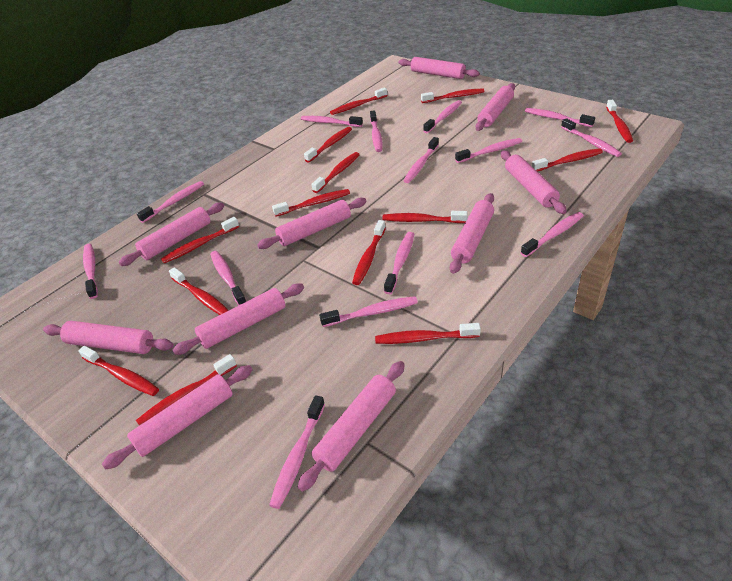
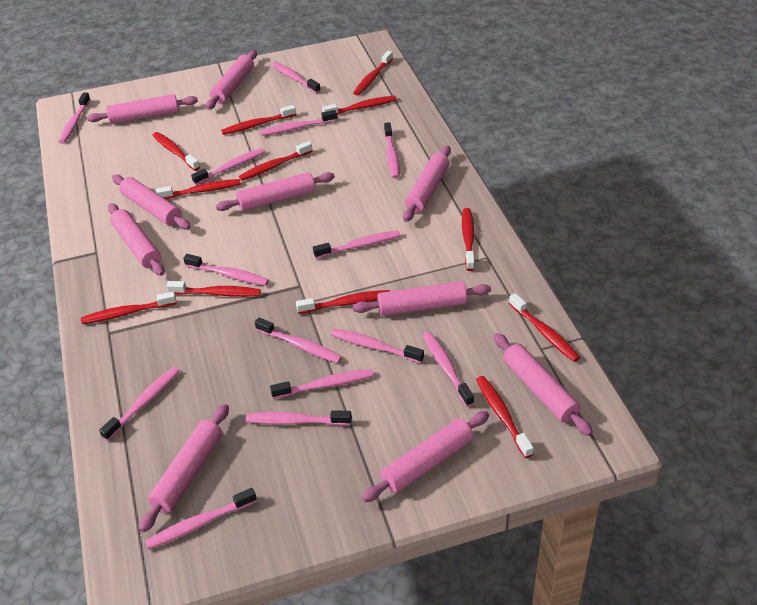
red toothbrush: [78,346,159,396] [136,354,237,426] [161,217,239,264] [169,267,229,315] [272,189,350,216] [304,127,352,163] [312,152,360,193] [330,88,388,115] [352,220,386,285] [375,323,481,344] [382,211,468,223] [421,88,484,103] [532,148,603,172] [606,100,633,143] = 14 -> [81,291,176,324] [152,132,200,171] [156,179,241,199] [167,281,261,297] [221,105,296,135] [239,141,312,181] [296,290,390,314] [322,96,397,114] [353,51,393,95] [462,208,475,271] [476,376,534,458] [509,293,580,362] = 12

